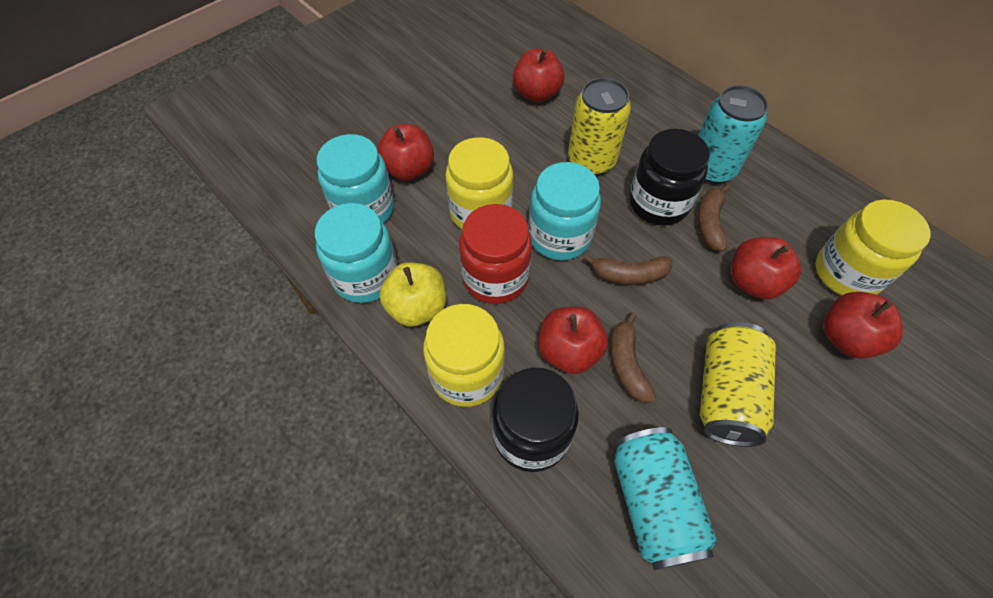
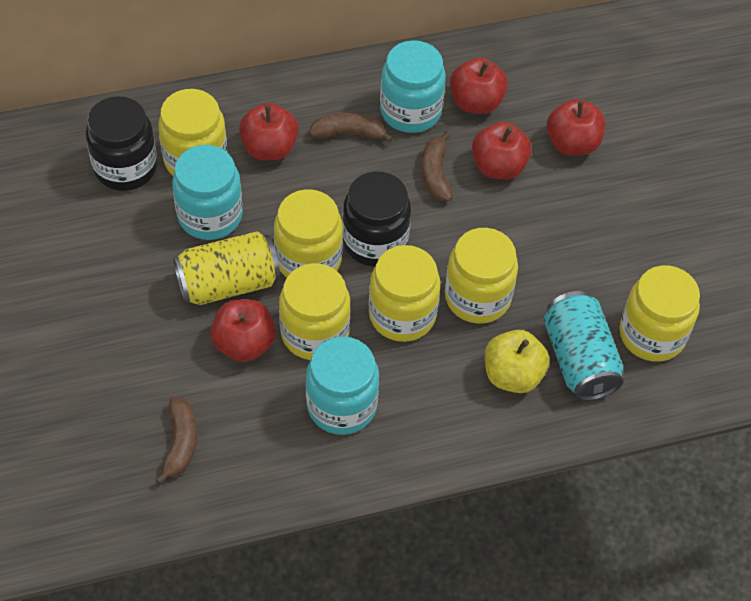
red jar: [459,204,532,304] = 1 -> none = 0
turquoise can: [614,427,717,570] [698,85,768,184] = 2 -> [544,291,623,401] = 1
yellow can: [568,78,631,176] [700,322,776,447] = 2 -> [173,231,280,305] = 1
yellow jar: [423,304,505,407] [445,137,513,229] [815,199,931,296] = 3 -> [158,89,227,175] [274,189,343,278] [279,263,351,360] [369,245,440,342] [445,228,518,324] [619,265,700,362] = 6

